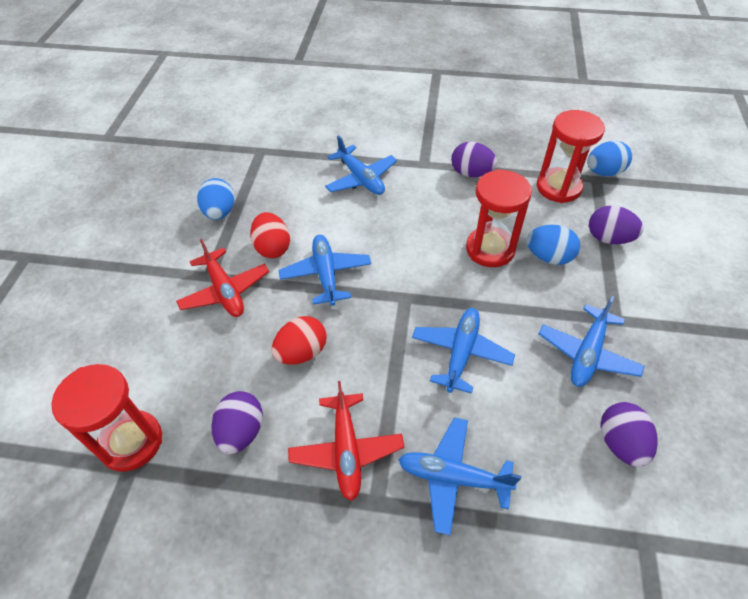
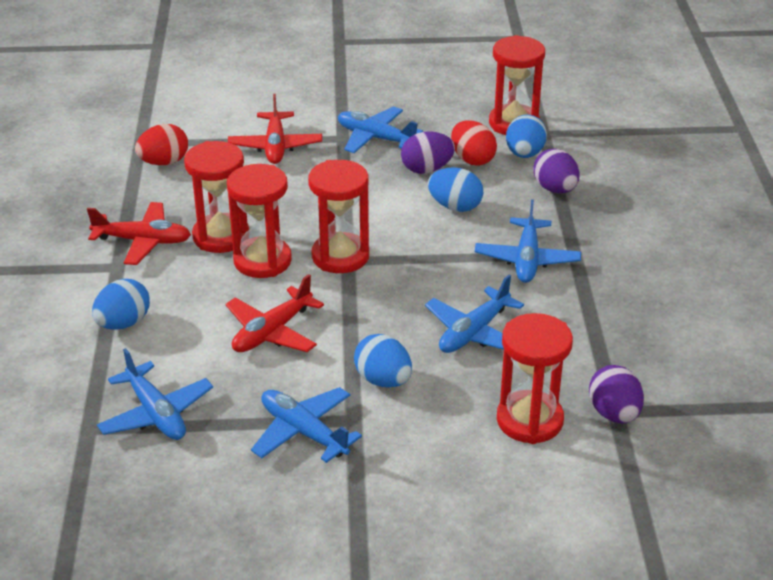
blue egg: [197,178,235,220] [526,225,580,265] [587,141,632,176] = 3 -> [92,279,150,330] [354,334,412,388] [428,167,483,212] [506,115,547,158] = 4
purple egg: [211,391,263,454] [451,142,497,177] [589,206,644,244] [601,402,658,467] = 4 -> [401,131,455,174] [534,149,579,193] [589,365,644,423] = 3
red hourglass: [51,364,162,472] [466,169,532,267] [537,110,605,203] = 3 -> [184,141,249,253] [227,164,292,278] [308,160,369,273] [489,35,545,135] [497,313,573,444] = 5
red plane: [176,239,269,317] [288,381,404,501] = 2 -> [87,202,191,265] [225,274,324,352] [228,94,322,164] = 3

